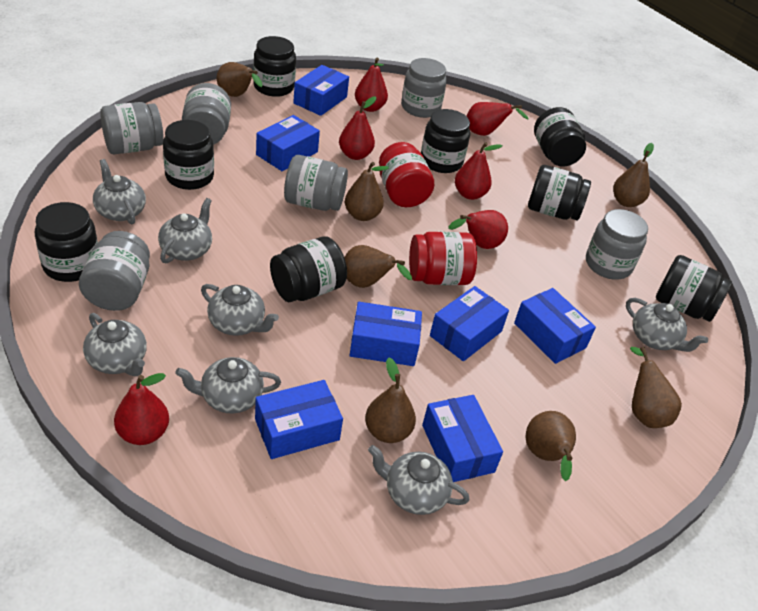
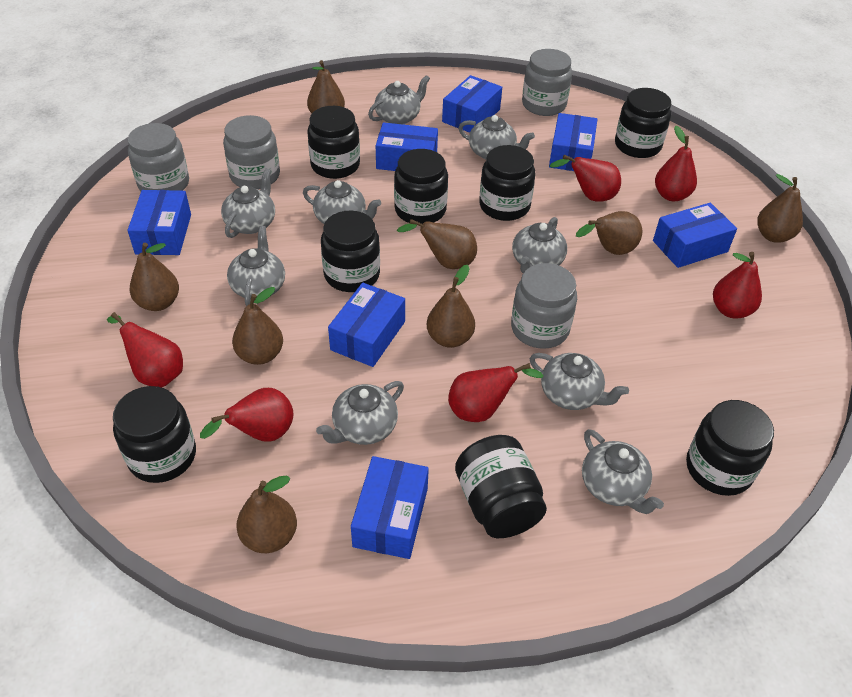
brown pear: [217,62,262,97] [344,245,412,288] [345,162,389,221] [365,358,416,443] [526,411,576,481] [613,143,654,207] [630,347,682,428] = 7 -> [130,243,179,311] [232,287,283,365] [236,475,297,553] [307,60,345,114] [397,219,477,269] [427,265,475,348] [576,211,642,255] [757,174,803,243] = 8
grey jar: [79,231,150,311] [100,102,164,155] [182,83,231,145] [284,155,348,211] [401,58,447,118] [586,209,648,279] = 6 -> [128,123,189,191] [223,115,280,189] [511,263,577,349] [522,49,572,116] = 4
grey teapot: [83,313,147,376] [93,159,146,224] [158,198,212,263] [175,357,281,414] [201,284,279,336] [368,445,469,515] [626,298,708,352] = 7 -> [221,169,275,238] [227,226,285,306] [303,180,381,224] [316,381,404,445] [368,75,430,124] [458,115,535,159] [512,217,567,273] [530,353,629,410] [582,429,664,514] = 9
red jar: [379,142,434,207] [409,232,477,285] = 2 -> none = 0

